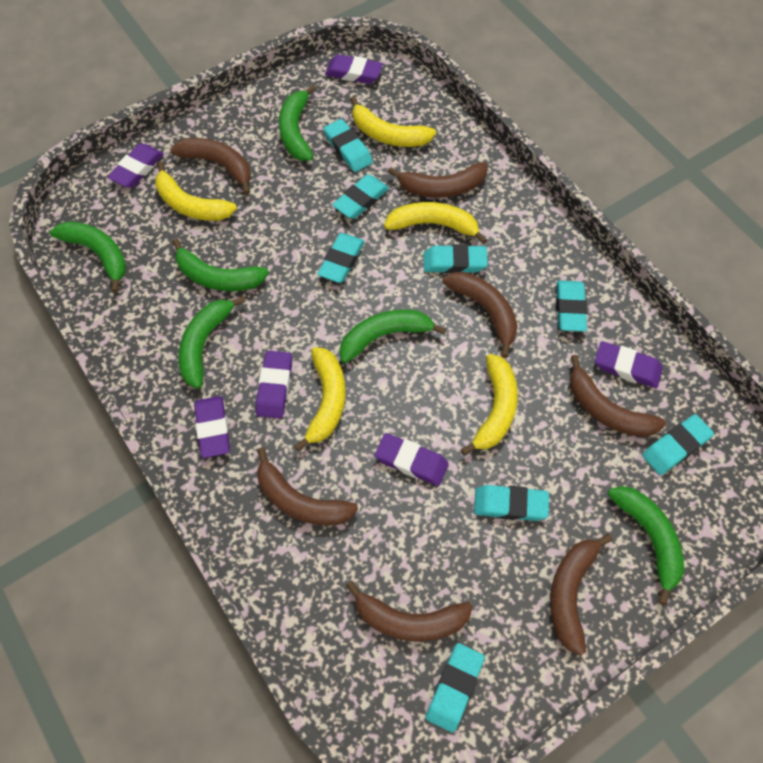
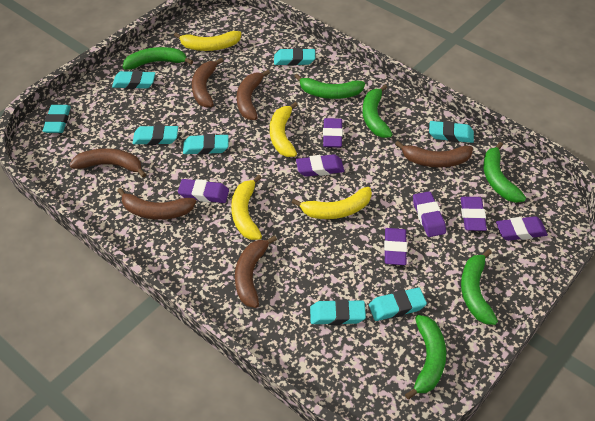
brown banana: [170,138,251,195] [257,447,358,526] [346,581,473,641] [388,162,487,198] [442,272,518,358] [550,534,613,656] [570,355,666,437] = 7 -> [70,148,146,178] [117,188,196,220] [192,58,223,108] [235,235,277,308] [237,70,270,120] [395,141,473,168] = 6
purple eraser: [108,143,164,188] [194,396,230,458] [256,351,292,418] [325,54,383,84] [375,433,449,486] [595,341,663,388] = 6 -> [178,179,229,203] [296,154,344,177] [323,118,343,148] [384,228,407,265] [413,191,446,237] [461,197,487,231] [496,216,548,241] = 7
yellow banana: [155,161,237,221] [294,347,346,451] [350,96,436,147] [384,202,487,244] [461,354,518,455] = 5 -> [174,31,241,51] [231,175,262,240] [270,102,298,157] [292,187,372,219] = 4

